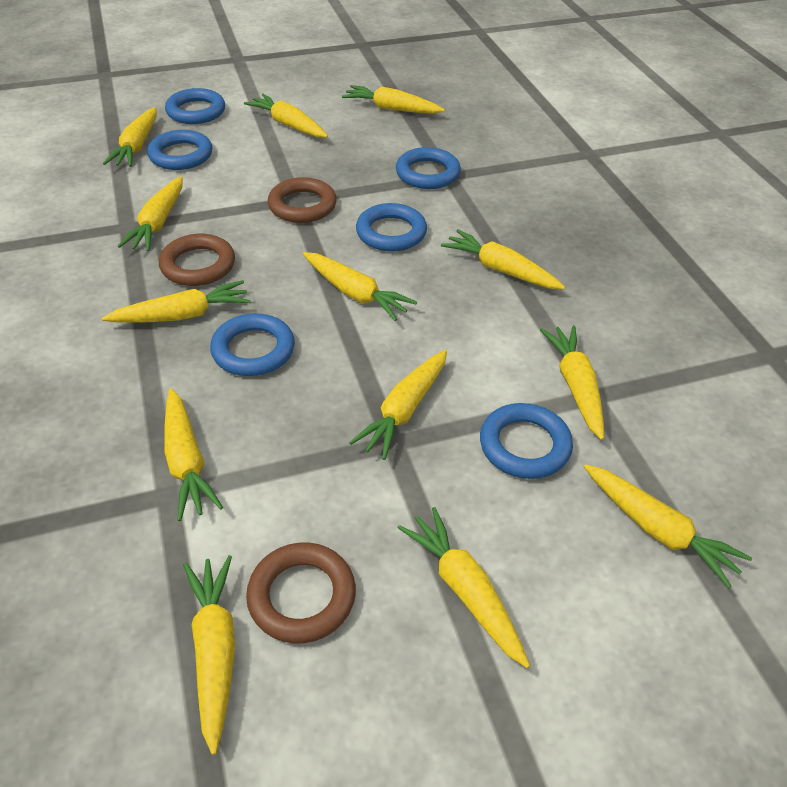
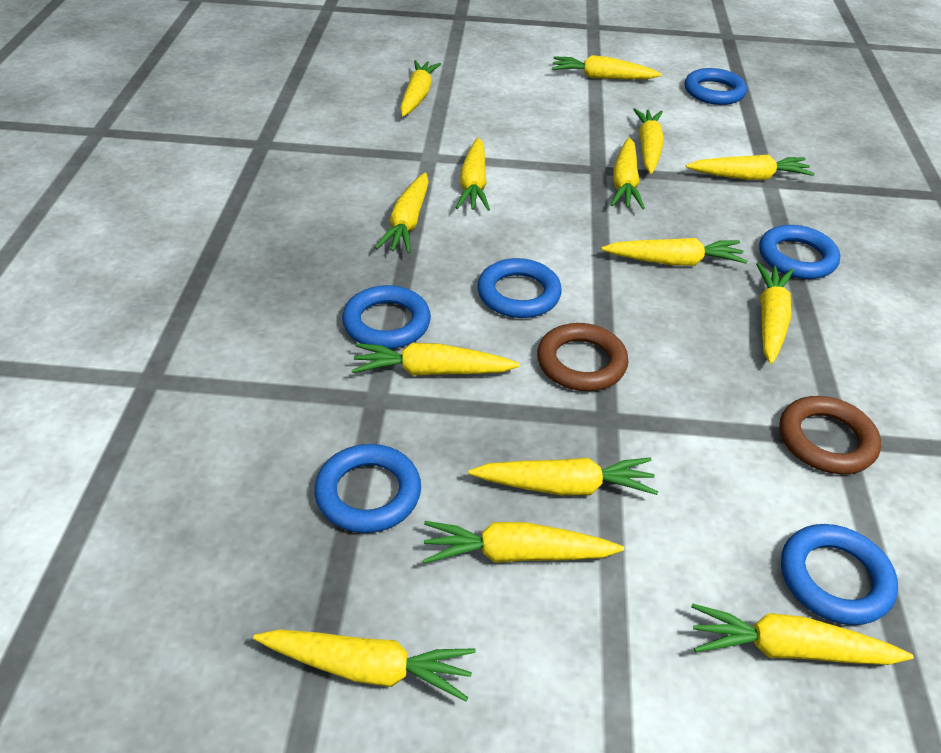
brown ring: [159,234,235,286] [246,542,356,643] [268,177,337,223] = 3 -> [537,323,629,391] [779,396,881,474] = 2
yellow carrot: [102,280,251,323] [103,107,157,167] [118,176,183,251] [164,388,223,521] [183,555,235,755] [244,94,328,138] [303,252,417,321] [342,85,445,114] [349,350,447,460] [398,507,530,668] [441,229,565,289] [540,325,604,440] [584,464,752,588] = 13 -> [253,629,476,701] [352,343,520,376] [375,173,429,254] [400,60,441,117] [423,521,624,564] [456,138,490,211] [468,457,658,495] [552,55,662,79] [601,238,747,266] [611,138,645,209] [633,108,664,174] [686,155,815,180] [691,603,914,665] [756,263,793,364] = 14

